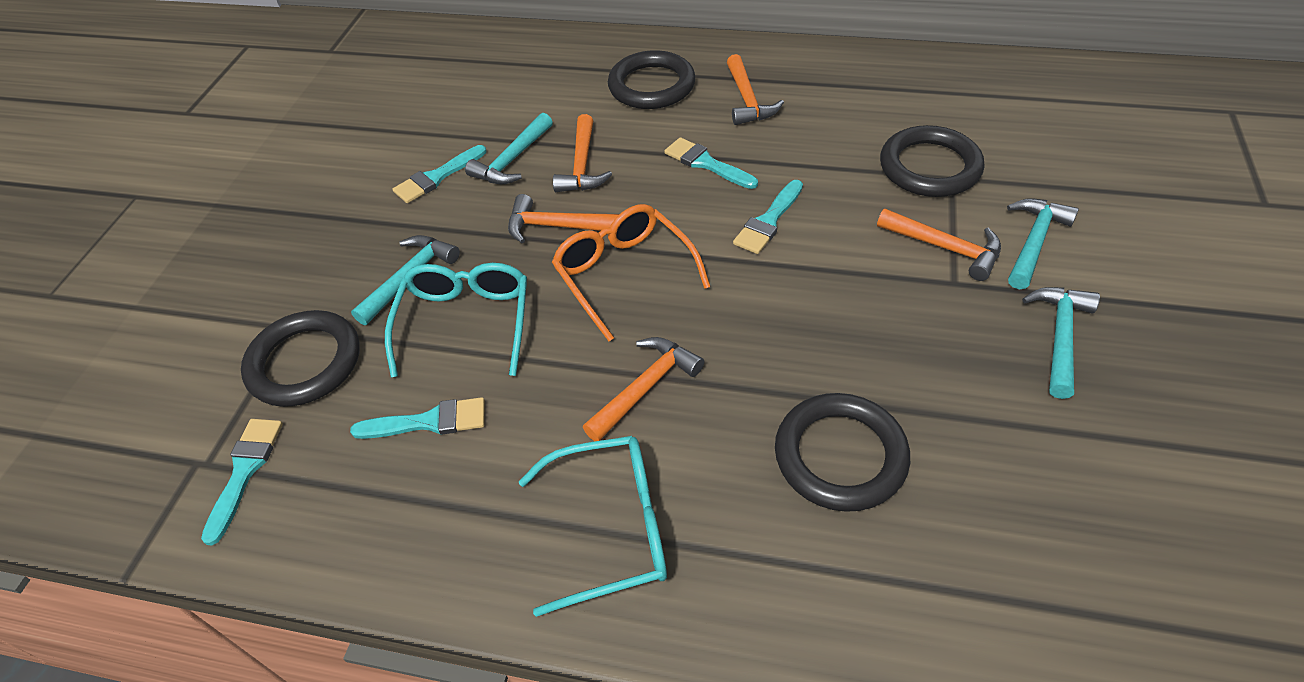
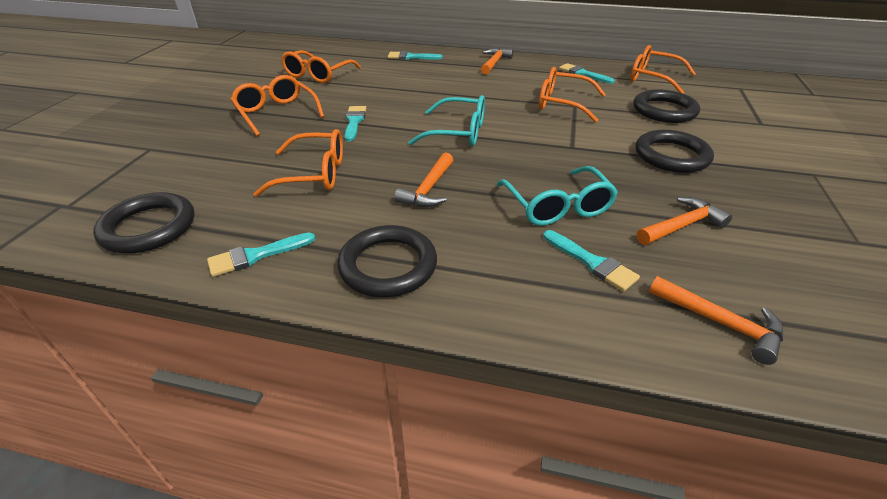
orange glasses: [552,204,711,341] = 1 -> [231,75,324,136] [253,129,343,197] [281,50,361,83] [539,67,606,123] [630,45,696,94] = 5
orange hammer: [508,194,619,243] [553,114,612,192] [583,337,704,441] [727,54,784,125] [877,209,1001,281] = 5 -> [395,152,453,207] [481,48,513,75] [637,197,732,245] [649,276,783,365] = 4
turquoise hammer: [351,235,460,325] [465,113,553,184] [1007,198,1079,289] [1022,287,1100,399] = 4 -> none = 0

